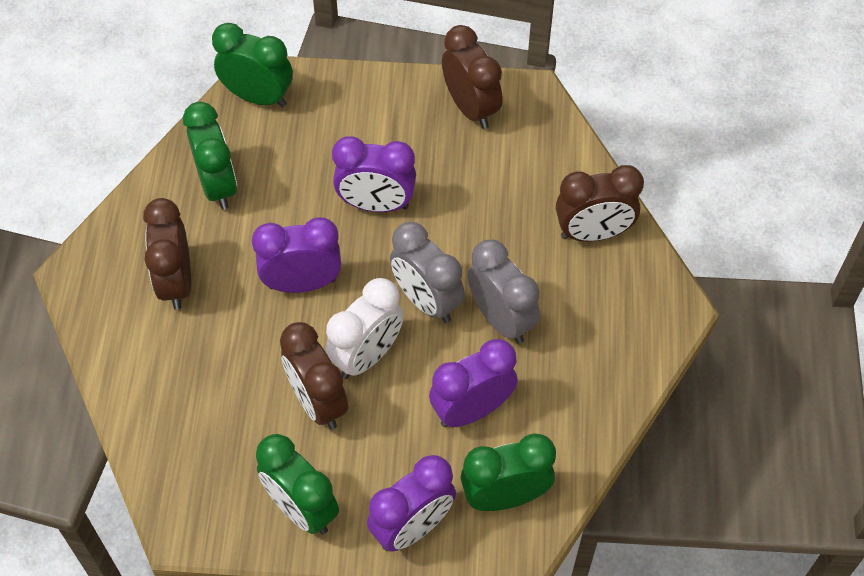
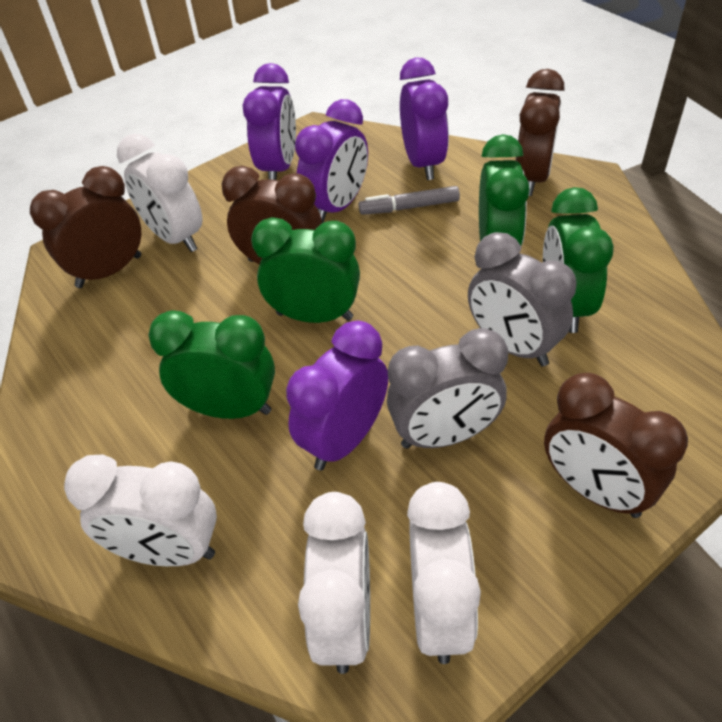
grey marker: none = 0 -> [359,186,460,215] = 1
white clock: [325,278,404,379] = 1 -> [64,454,217,566] [117,134,203,252] [298,492,370,674] [407,482,481,664] = 4

